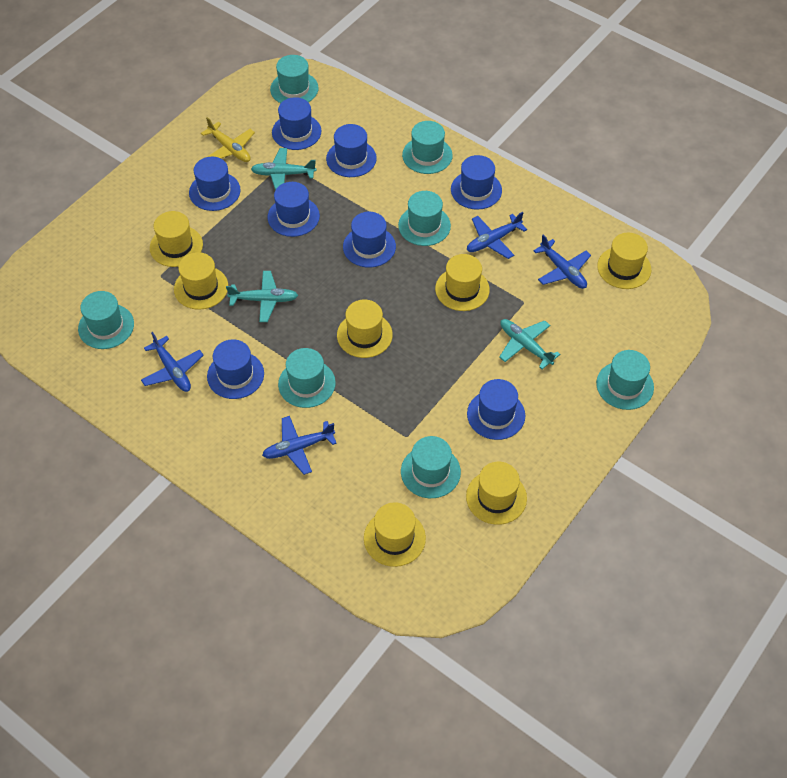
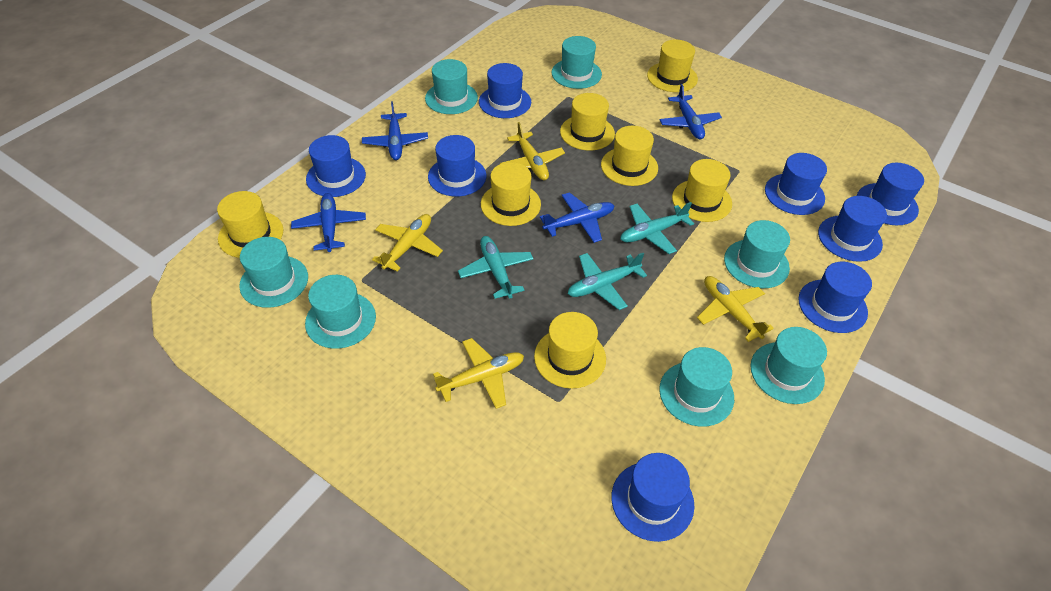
yellow plane: [201,117,255,162] = 1 -> [372,214,443,272] [433,338,524,409] [500,122,565,180] [697,276,774,342] = 4

